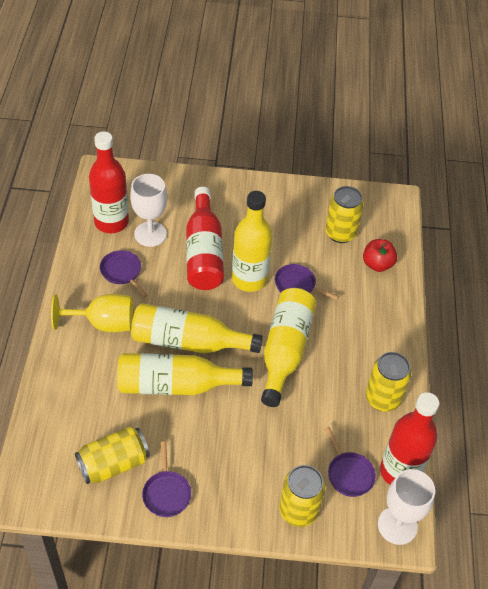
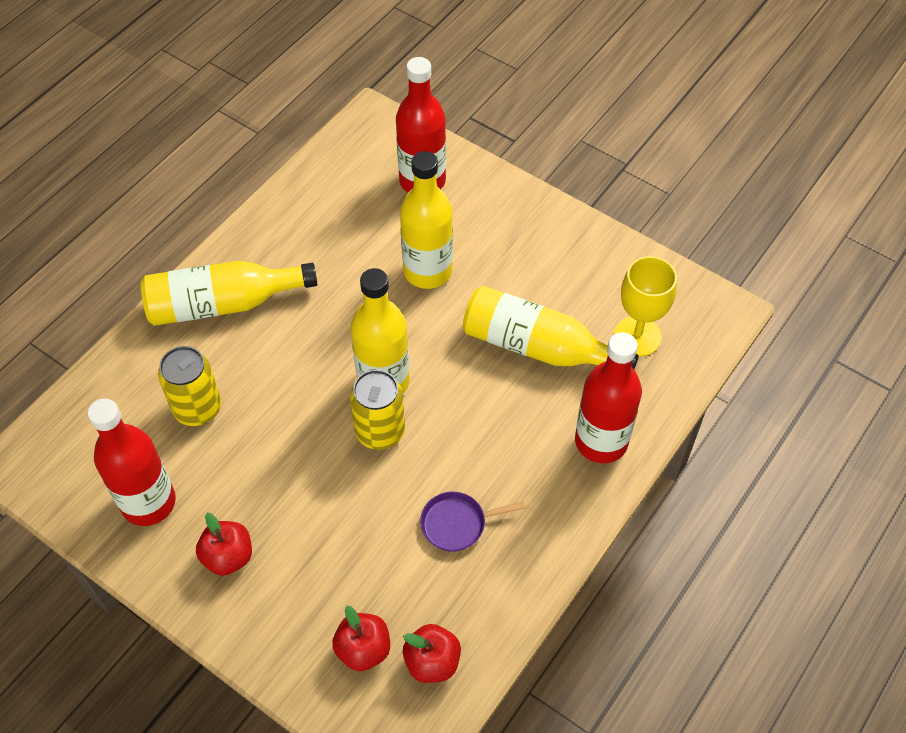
purple pan: [100,250,148,298] [142,442,191,517] [275,264,339,300] [325,427,376,497] = 4 -> [420,492,526,552] = 1
red apple: [363,239,397,272] = 1 -> [196,513,252,576] [332,606,390,671] [403,624,461,683] = 3
white goblet: [130,174,167,247] [378,469,435,545] = 2 -> none = 0
yellow can: [75,426,150,484] [279,465,325,527] [325,186,364,243] [366,352,411,412] = 4 -> [158,346,221,426] [350,370,405,450] = 2

